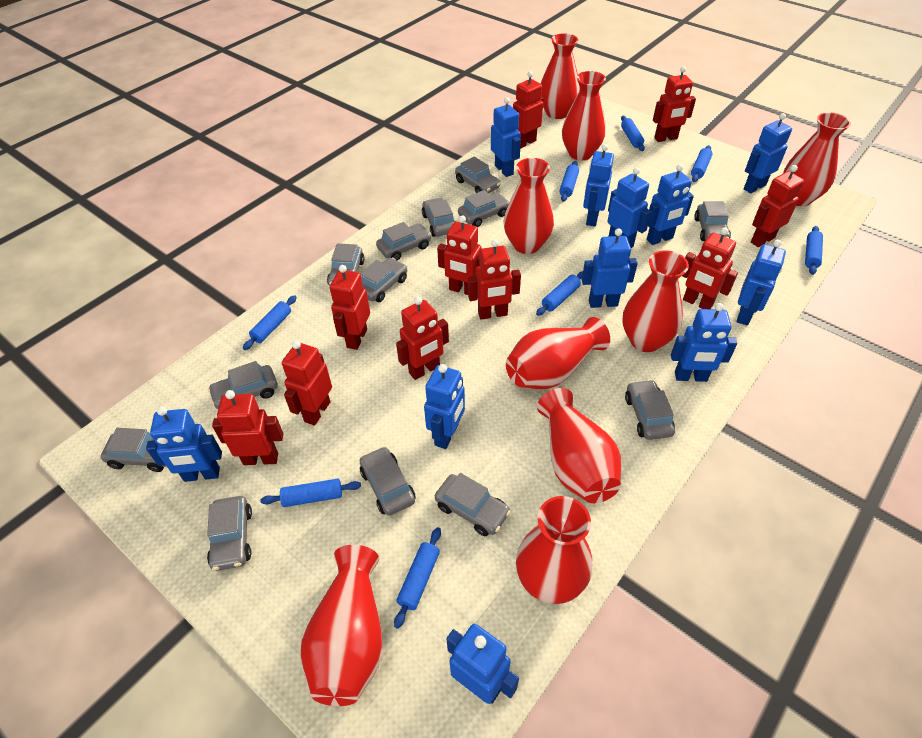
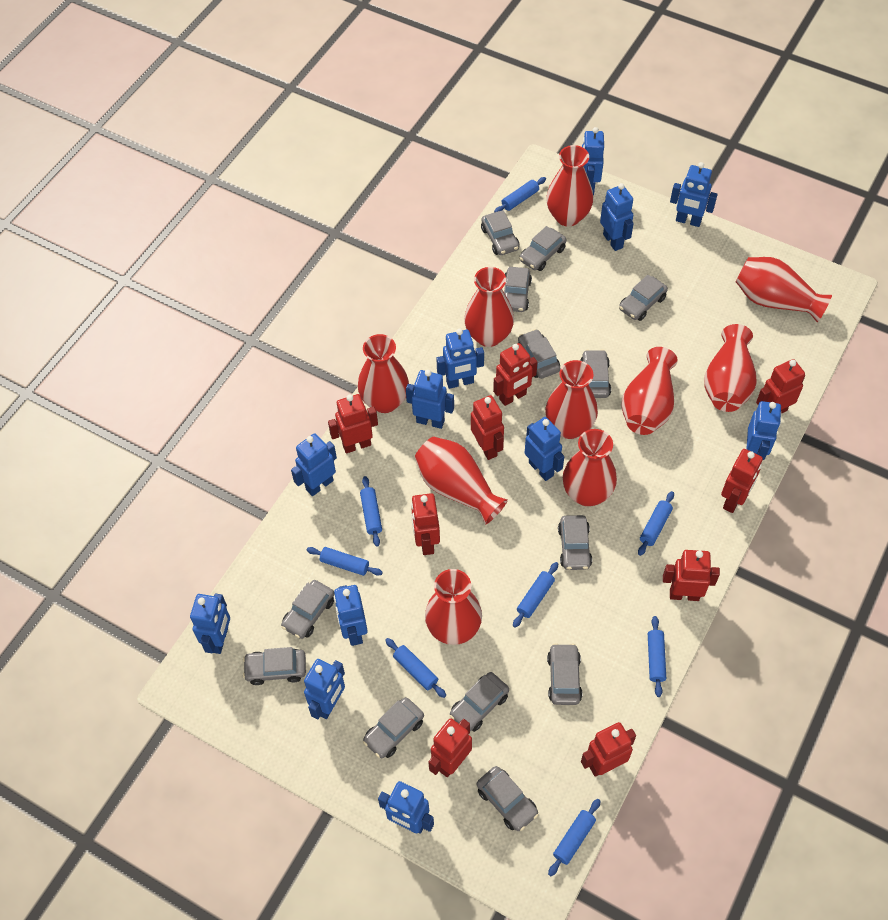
blue robot: [146,406,222,482] [424,364,465,449] [447,624,519,704] [491,97,521,177] [582,228,638,308] [583,144,614,226] [607,167,651,248] [647,164,694,245] [671,303,737,382] [737,240,786,325] [744,113,792,193] = 11 -> [190,593,230,654] [291,433,337,496] [304,659,345,719] [334,585,368,646] [378,781,434,834] [406,370,454,429] [436,328,484,389] [525,417,564,481] [582,127,604,195] [600,183,634,251] [670,162,718,227] [746,401,781,460] = 12
red robot: [212,390,283,465] [282,340,332,426] [330,265,370,350] [396,297,449,380] [437,215,482,295] [468,239,521,320] [513,71,544,149] [653,66,696,142] [682,228,738,309] [751,165,804,247] = 10 -> [328,394,378,453] [411,493,440,555] [428,718,472,777] [471,395,504,460] [493,343,537,406] [581,722,636,776] [663,550,720,601] [721,449,763,513] [756,359,805,414] = 9
red vase: [300,545,383,706] [504,158,554,254] [506,317,610,389] [516,496,592,604] [537,388,622,503] [541,33,580,119] [562,71,606,160] [623,250,689,352] [783,112,851,206] = 9 -> [358,334,409,413] [415,437,508,525] [425,569,482,645] [464,267,514,347] [545,360,598,439] [546,145,593,226] [563,429,617,506] [621,347,678,435] [704,324,756,412] [736,257,832,322] = 10

